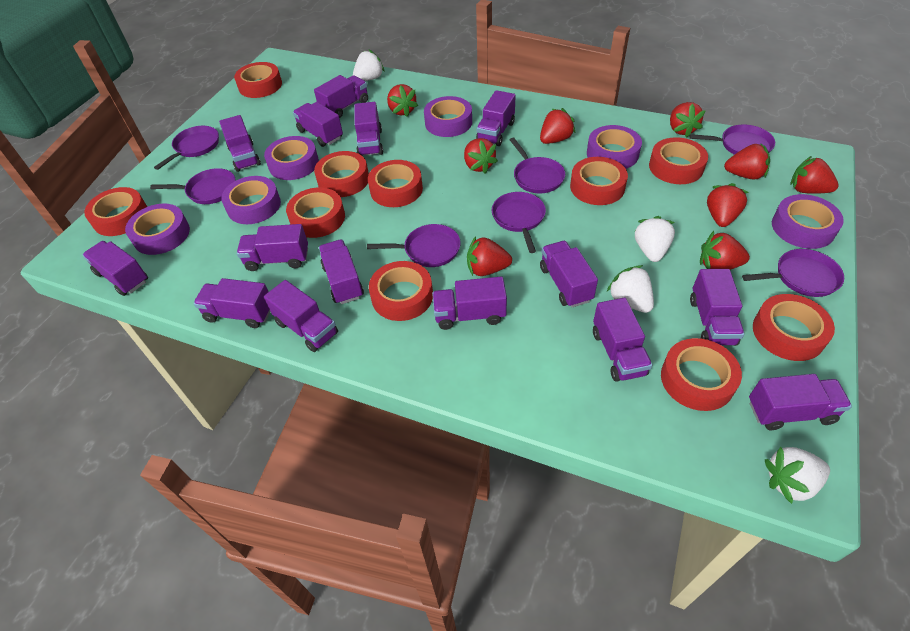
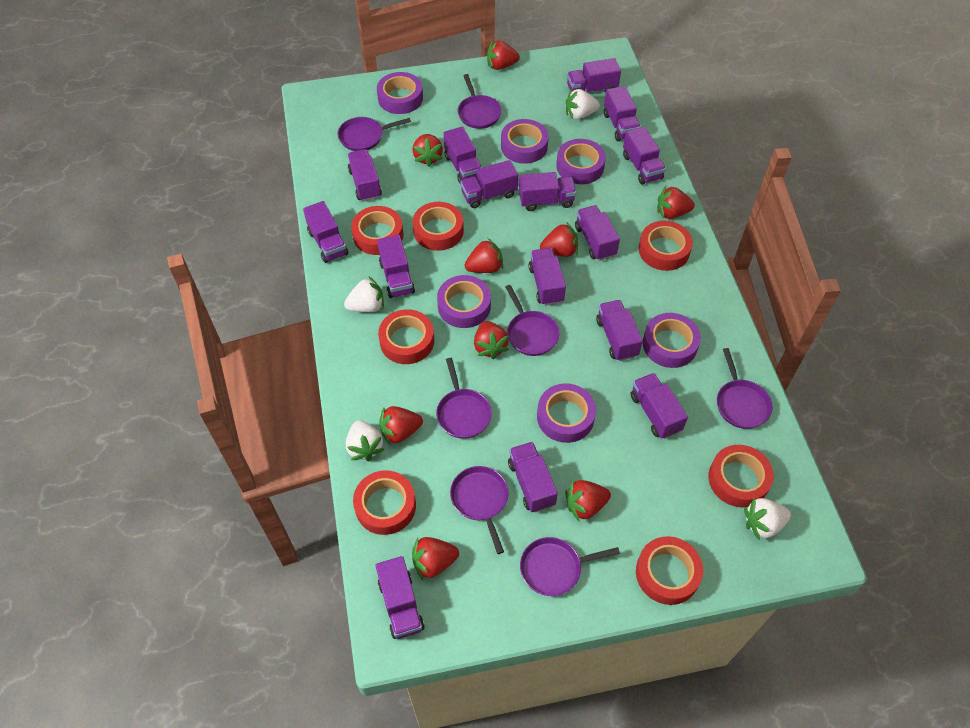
red tape: [84,187,147,236] [234,62,282,98] [286,187,345,238] [314,151,369,197] [368,160,423,207] [369,261,433,321] [570,157,628,205] [649,137,708,184] [661,338,742,411] [753,294,835,361] = 10 -> [351,206,403,255] [353,470,416,535] [378,309,434,364] [412,202,464,251] [636,536,703,605] [639,221,693,271] [708,445,774,507] = 7

